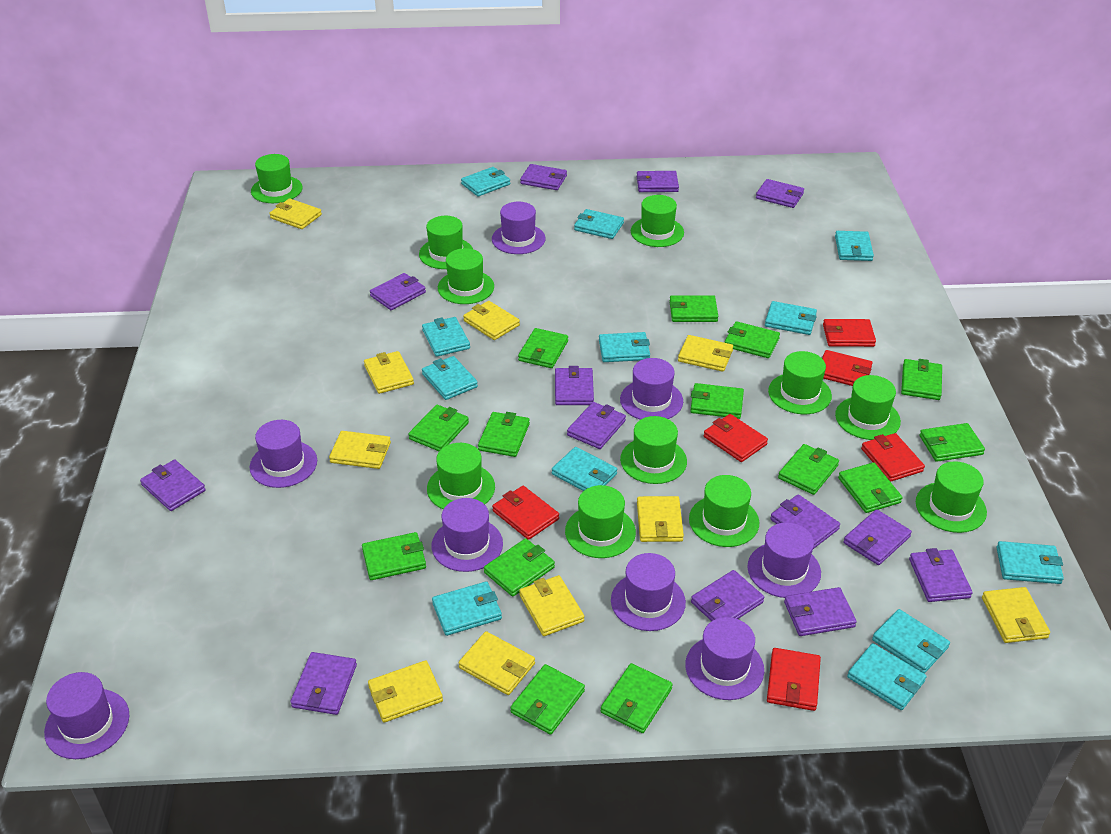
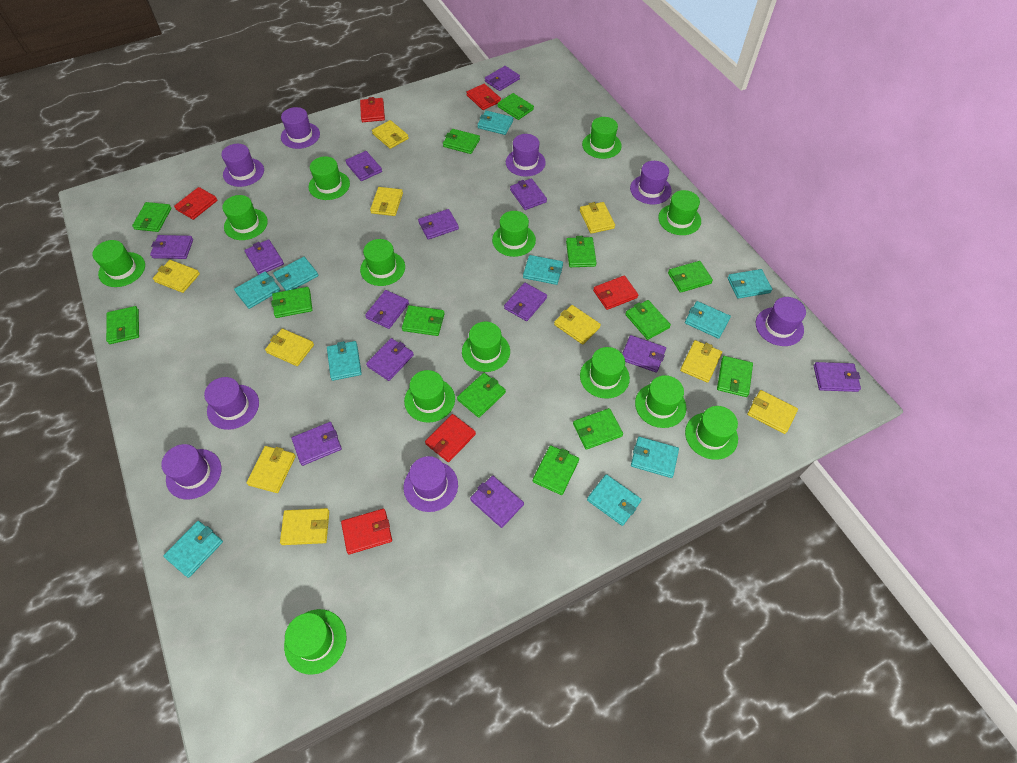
green hat: [251,154,303,203] [419,216,473,269] [427,443,495,510] [438,248,494,304] [565,485,636,558] [620,416,687,484] [631,195,684,247] [689,475,759,547] [768,351,832,414] [835,375,901,440] [916,461,987,533] = 11 -> [92,240,145,287] [222,195,268,240] [284,609,346,675] [309,156,350,200] [360,239,405,286] [404,370,455,423] [462,322,510,372] [492,211,536,257] [580,347,630,398] [582,117,622,159] [635,375,686,428] [658,190,701,235] [685,406,738,460] = 13
green wallet: [362,532,426,580] [409,405,469,451] [478,412,530,457] [484,538,555,597] [510,664,585,735] [518,328,568,368] [601,663,673,733] [670,295,718,322] [690,383,744,419] [725,321,780,358] [778,444,839,495] [838,462,903,513] [901,359,942,400] [920,423,985,462] = 14 -> [106,306,139,344] [132,202,172,232] [271,287,312,318] [402,305,445,336] [443,129,480,154] [457,373,506,418] [497,93,534,120] [533,445,579,495] [566,236,597,267] [573,408,623,450] [625,300,671,340] [668,261,713,293] [717,356,753,397] = 13
turquoise wallet: [422,317,470,357] [422,356,478,400] [432,581,502,636] [461,167,510,197] [552,447,617,491] [574,209,624,239] [599,332,650,362] [765,301,817,335] [835,231,874,261] [847,643,927,710] [872,609,950,673] [996,541,1064,584] = 12 -> [163,521,223,578] [234,271,280,309] [273,257,318,291] [327,341,362,381] [477,110,513,135] [523,255,563,285] [587,474,642,526] [631,437,679,478] [685,301,731,339] [727,269,772,299] = 10

